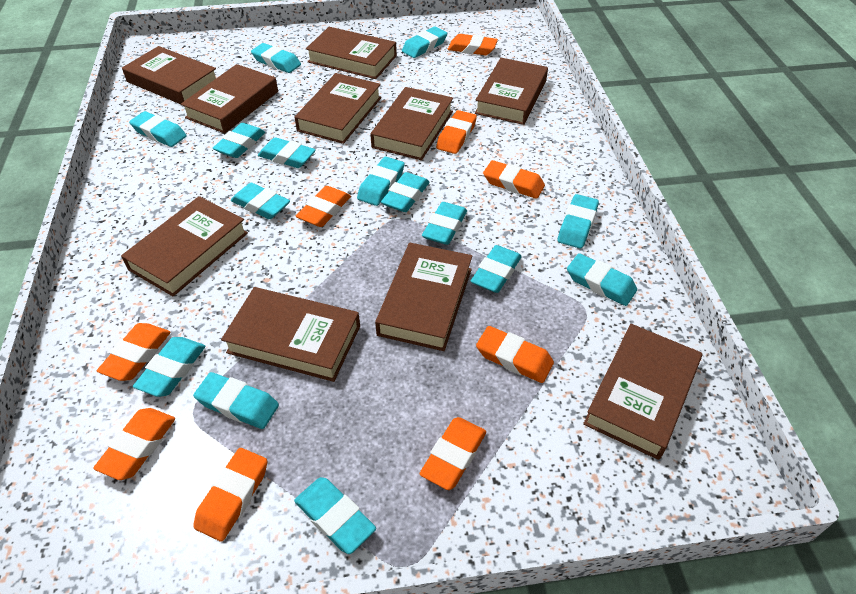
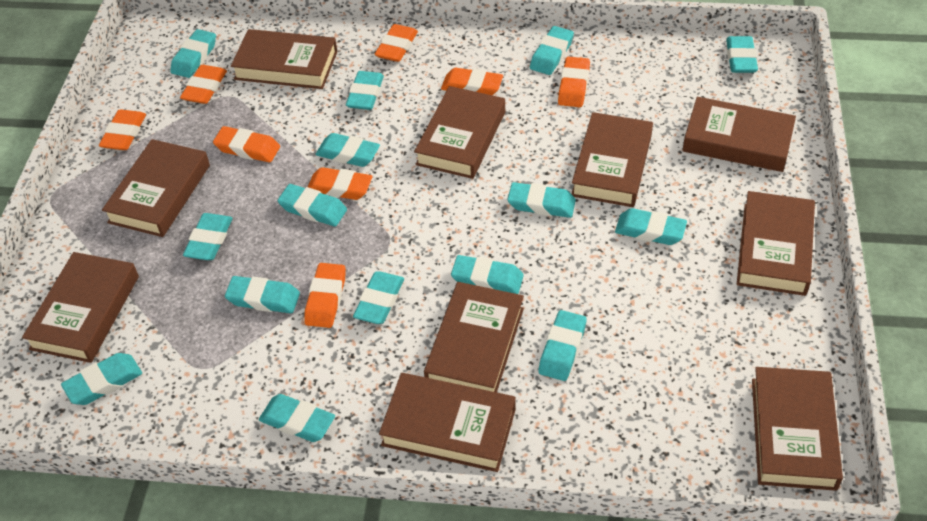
orange eraser: [93,408,175,480] [97,323,170,381] [193,448,267,542] [296,186,351,227] [420,417,486,490] [436,110,477,154] [448,34,498,55] [476,326,554,383] [483,160,545,199] = 9 -> [99,110,146,150] [180,65,227,104] [213,126,280,162] [304,263,346,328] [308,167,372,200] [375,24,418,62] [441,68,503,95] [558,56,590,107] = 8

